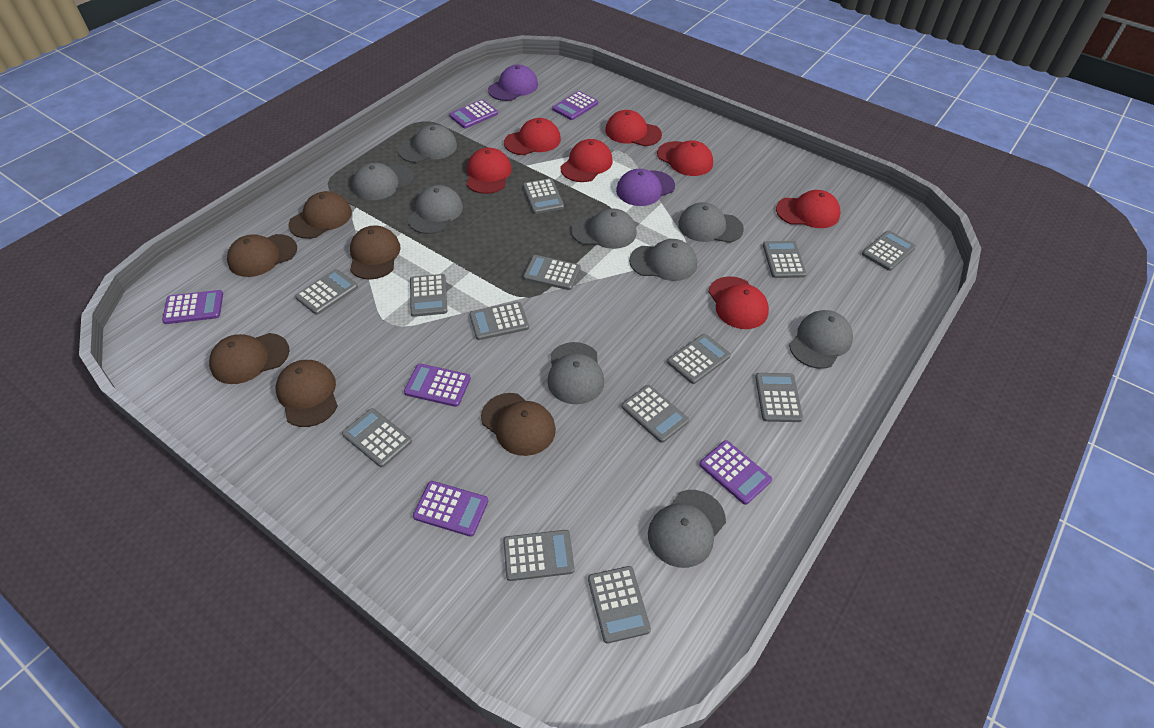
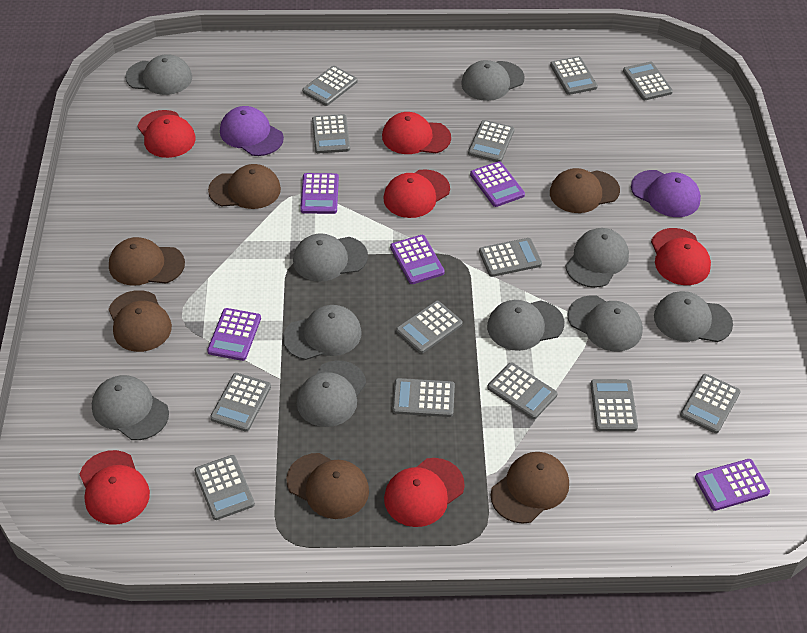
grey cap: [353,163,414,200] [398,124,457,163] [408,185,463,234] [547,342,604,404] [571,209,637,249] [629,239,697,281] [648,490,726,568] [678,202,744,243] [789,310,853,369] = 9 -> [92,375,169,440] [125,54,192,95] [283,305,362,360] [293,233,368,282] [297,361,366,427] [461,60,525,101] [487,300,564,351] [565,228,629,288] [567,295,643,351] [654,291,733,342] = 10
purple calculator: [162,290,223,324] [404,364,471,407] [413,481,488,537] [449,100,498,129] [552,91,598,120] [699,440,772,505] = 6 -> [207,308,261,361] [300,173,339,214] [390,235,445,284] [470,161,525,207] [695,459,770,511] = 5
red cap: [467,148,512,194] [504,118,561,155] [561,139,613,182] [605,110,662,146] [657,140,713,176] [708,276,769,329] [776,190,841,228] = 7 -> [80,450,150,525] [137,110,196,158] [382,112,451,154] [383,169,450,218] [384,458,465,527] [651,228,711,285] = 6

